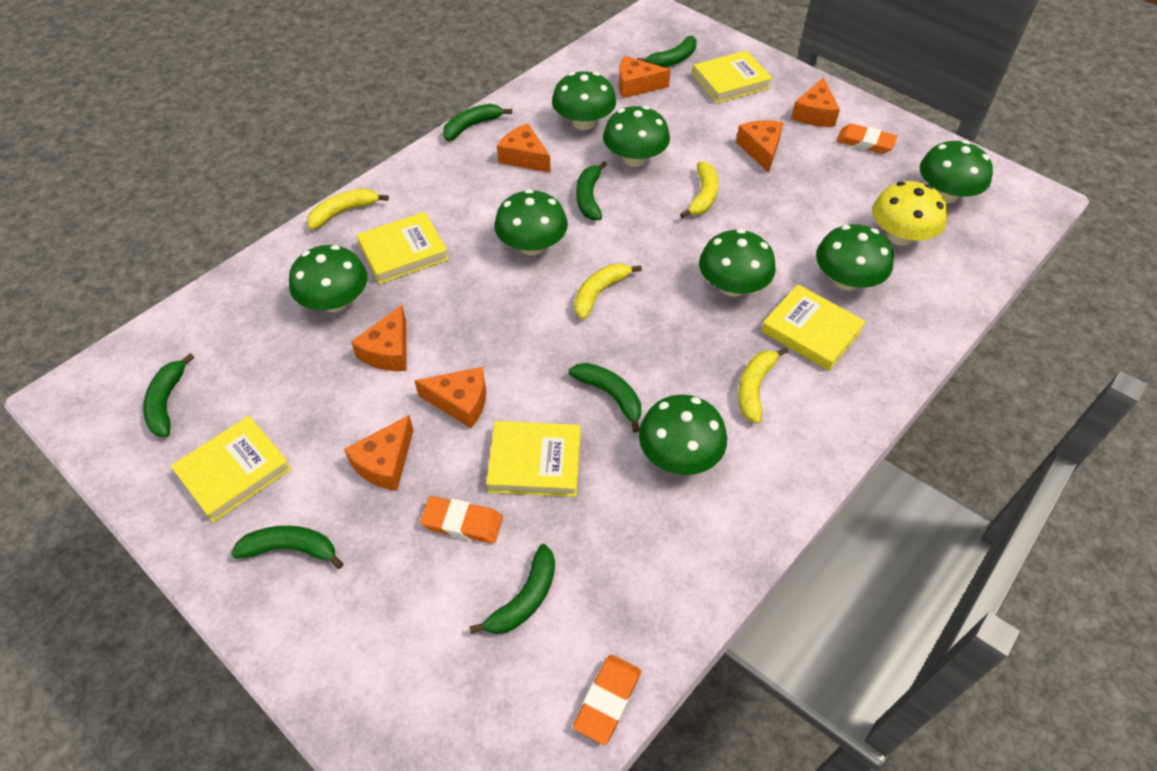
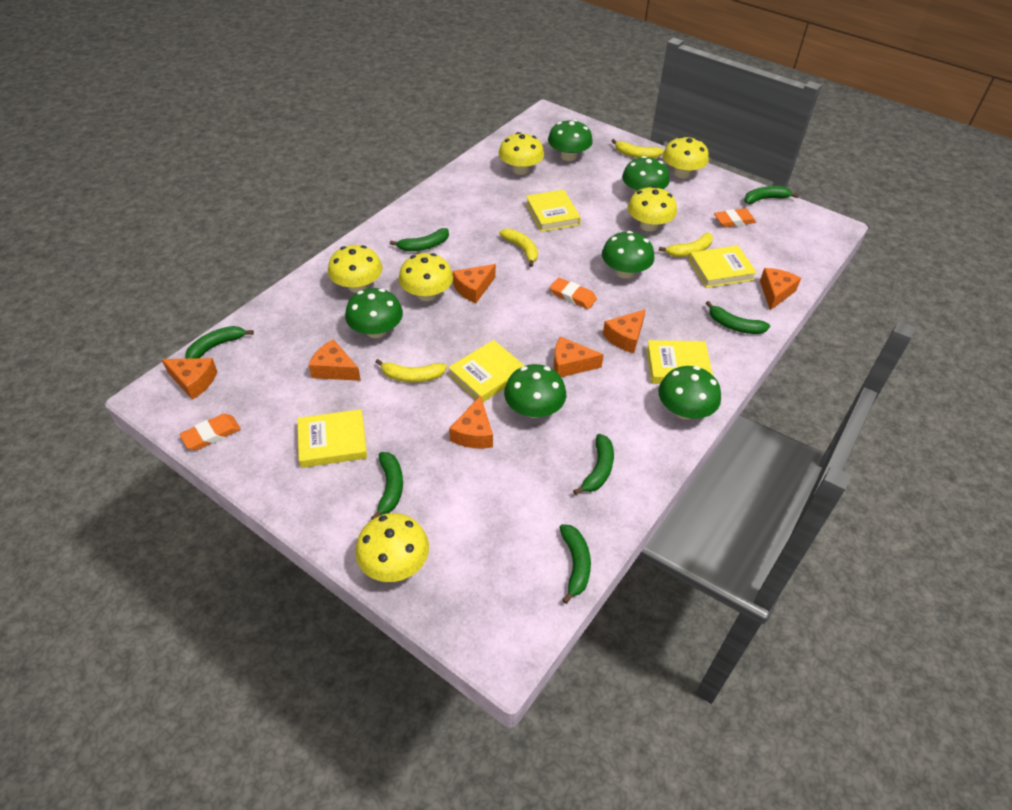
green mushroom: [289,245,367,312] [494,189,568,255] [552,71,616,130] [603,106,670,167] [639,395,727,475] [699,229,776,296] [816,224,894,291] [920,140,993,203] = 8 -> [345,288,403,338] [504,364,566,418] [548,119,593,161] [602,231,654,279] [622,156,670,192] [658,366,721,419] = 6
yellow mushroom: [872,181,948,245] = 1 -> [328,245,382,293] [355,513,429,582] [398,253,453,301] [498,132,544,175] [627,186,677,231] [663,136,709,178] = 6

